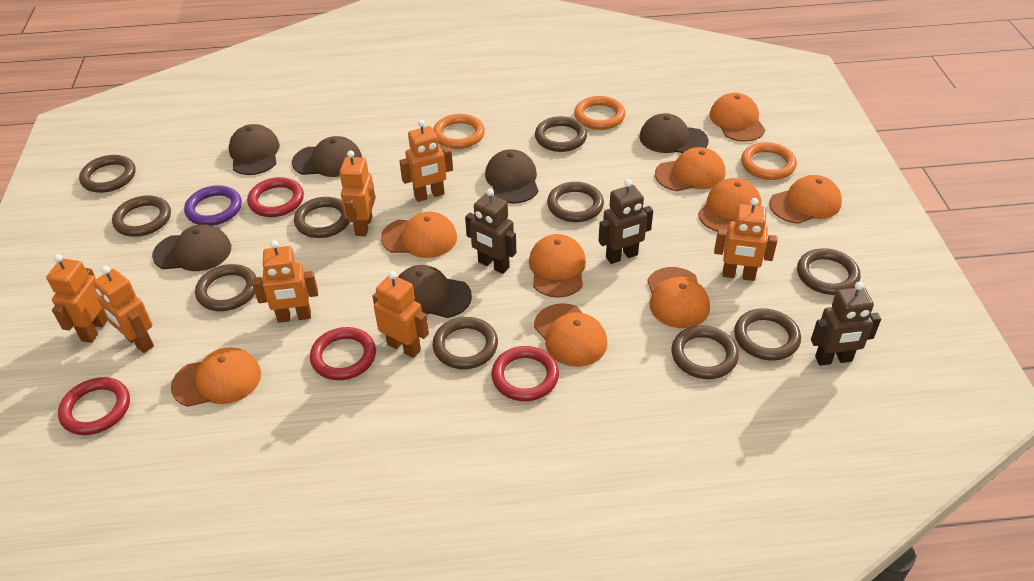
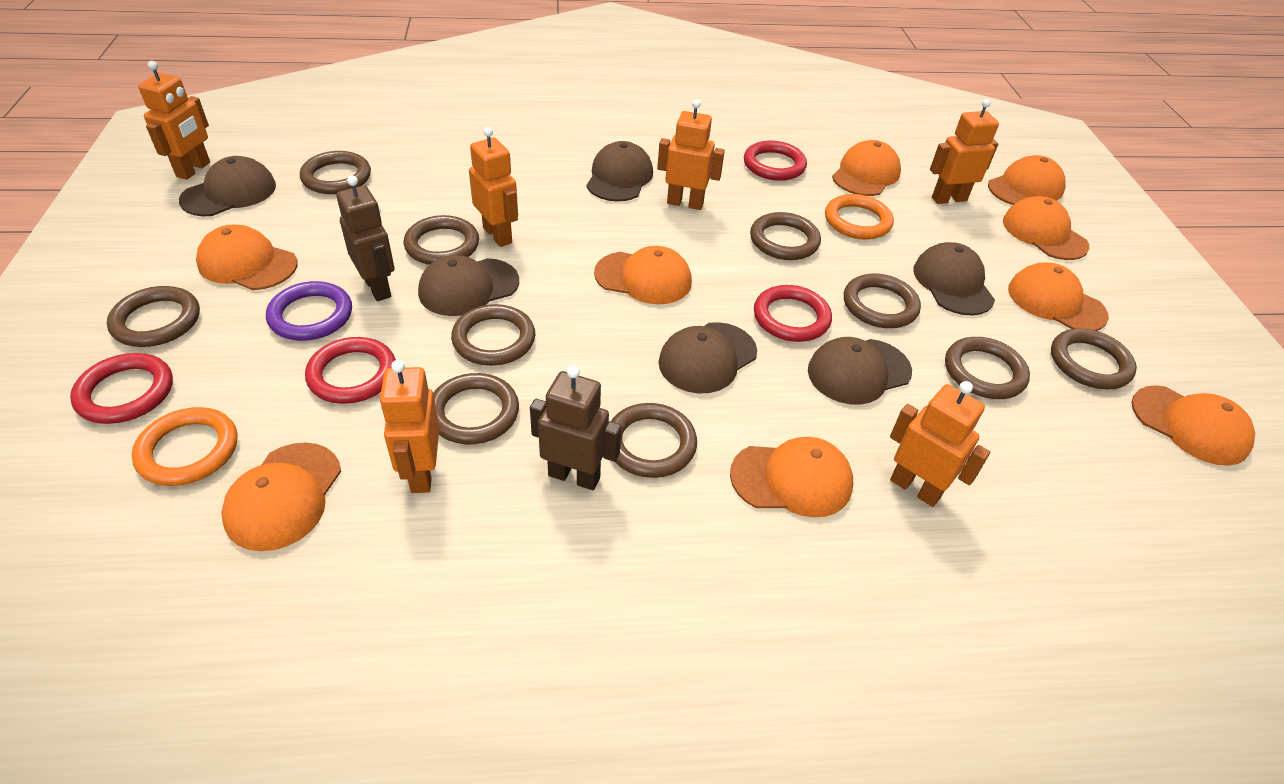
brown robot: [465,188,516,274] [598,179,653,264] [811,282,881,366] = 3 -> [336,175,394,301] [530,365,621,490] = 2
orange ring: [433,114,485,149] [574,96,625,130] [741,142,797,180] = 3 -> [132,407,237,486] [825,194,894,239] = 2
orange robot: [46,254,108,343] [93,266,154,353] [252,240,318,323] [339,150,375,236] [372,271,429,358] [399,120,453,202] [714,198,778,281] = 7 -> [138,61,210,180] [379,360,440,493] [469,127,518,247] [657,99,725,210] [890,381,990,507] [930,99,999,204] = 6

